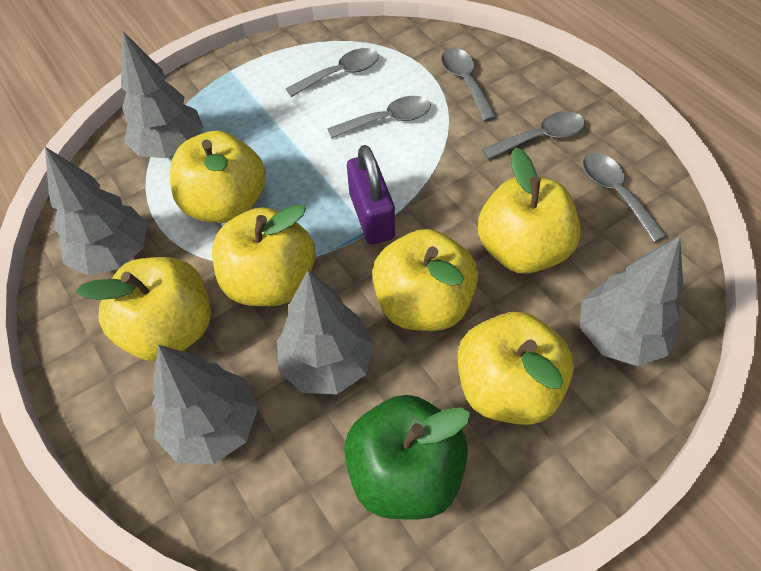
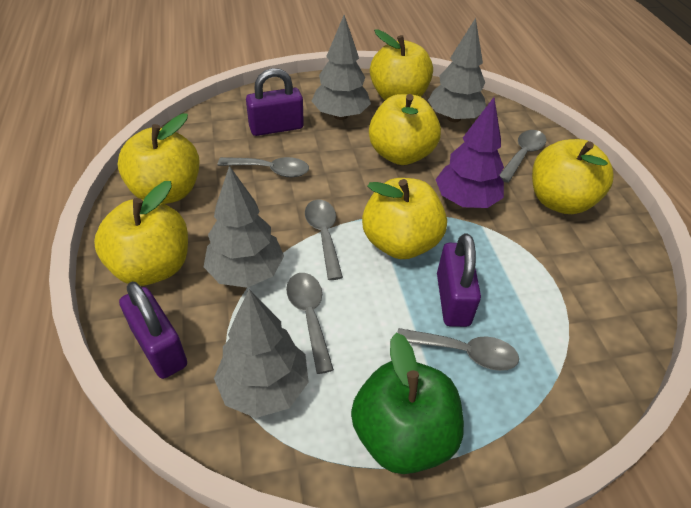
grey tree: [45,147,147,275] [121,31,203,158] [152,345,258,464] [277,270,374,394] [581,236,683,366] = 5 -> [204,166,284,288] [214,289,309,418] [312,15,371,120] [428,18,486,122] = 4
purple padlock: [347,145,395,244] = 1 -> [119,282,187,379] [246,68,304,136] [437,233,481,327] = 3
purple tree: none = 0 -> [435,97,504,208] = 1

